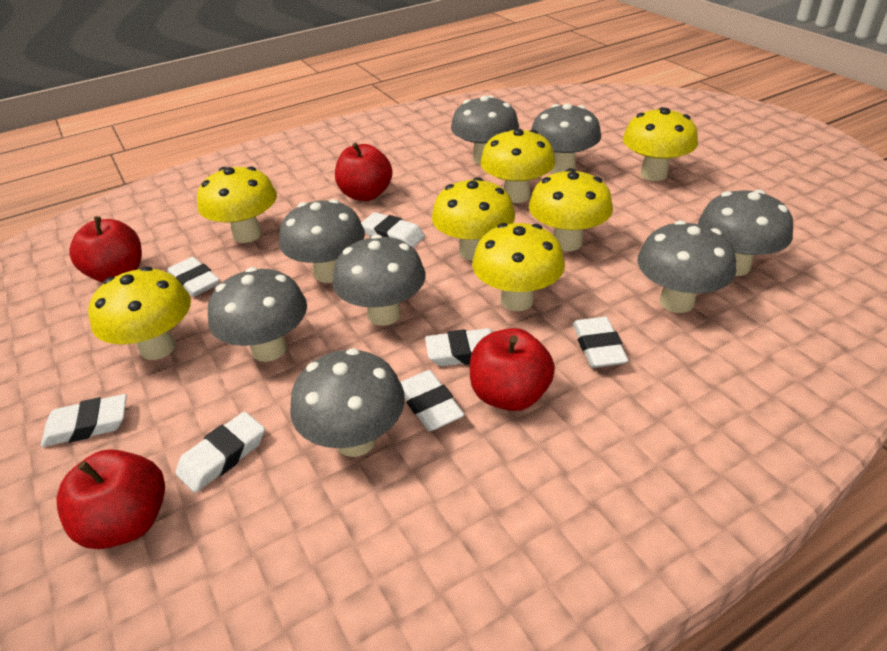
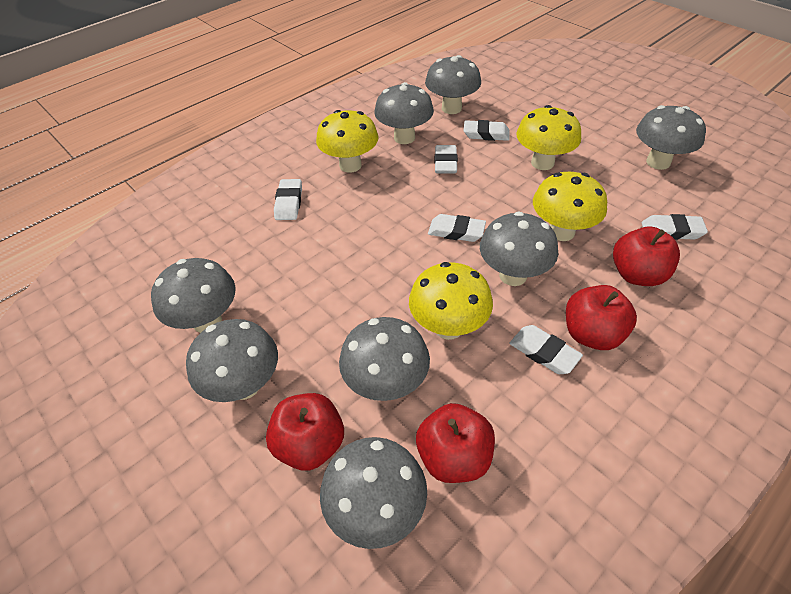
white eraser: [41,394,127,447] [167,257,220,297] [175,412,265,493] [361,212,425,248] [400,370,465,431] [425,328,494,366] [573,317,629,368] = 7 -> [274,179,302,220] [428,214,486,242] [435,145,458,173] [464,120,509,141] [509,325,583,374] [642,214,708,240] = 6
yellow mushroom: [88,266,191,360] [197,166,277,243] [432,177,515,260] [472,223,565,311] [480,129,555,203] [529,168,613,251] [623,107,698,181] = 7 -> [316,110,379,173] [409,262,493,340] [516,105,581,170] [533,172,607,241] = 4

